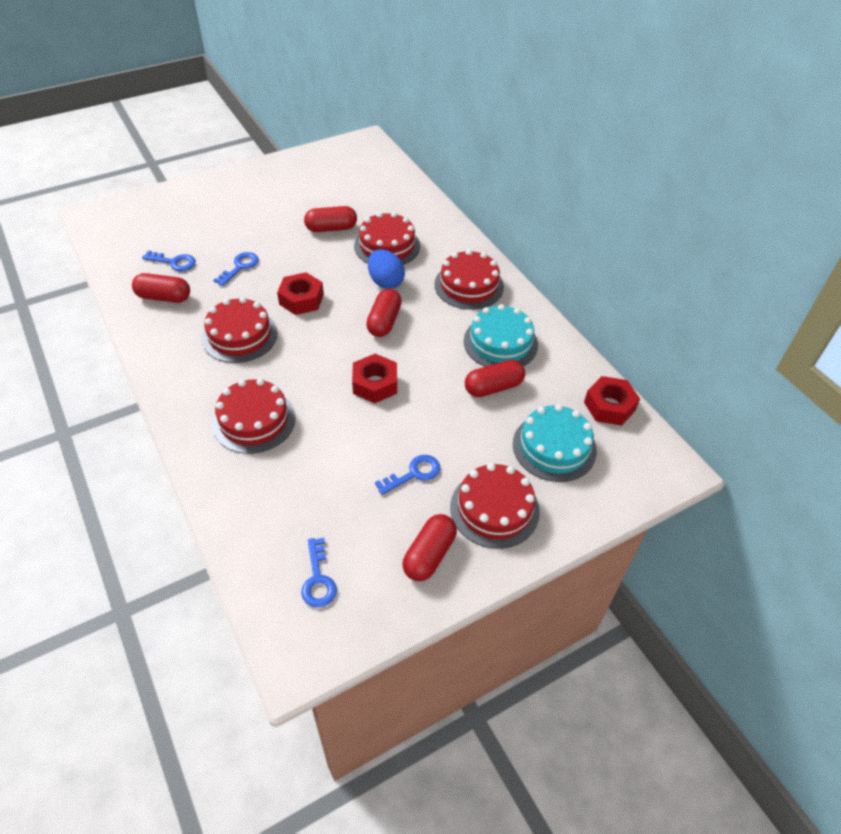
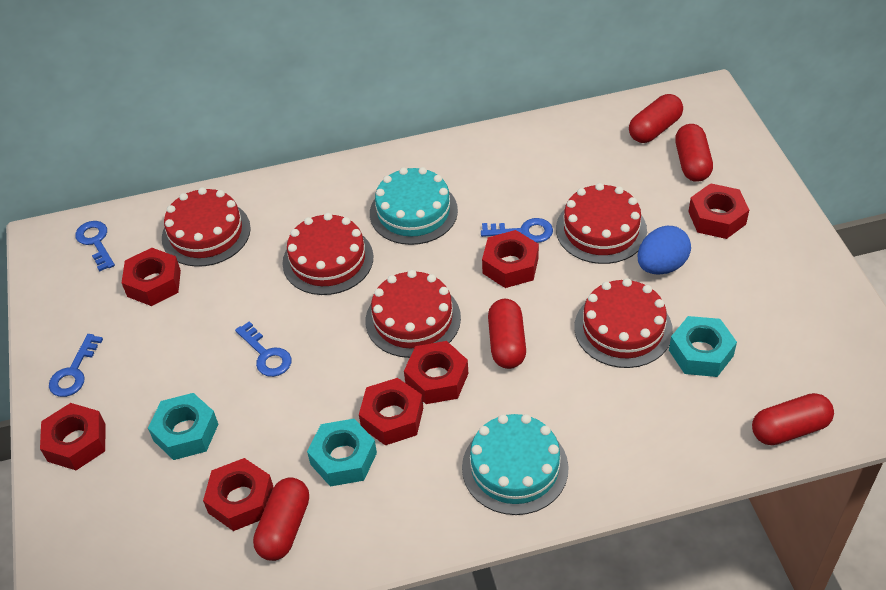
red nut: [277,272,324,315] [352,354,397,403] [584,376,640,426] = 3 -> [40,403,105,470] [122,248,181,306] [203,458,274,531] [359,378,423,445] [404,341,468,404] [482,230,539,288] [688,183,749,239] = 7
turquoise nut: none = 0 -> [148,393,218,460] [307,419,377,487] [669,316,737,377] = 3

